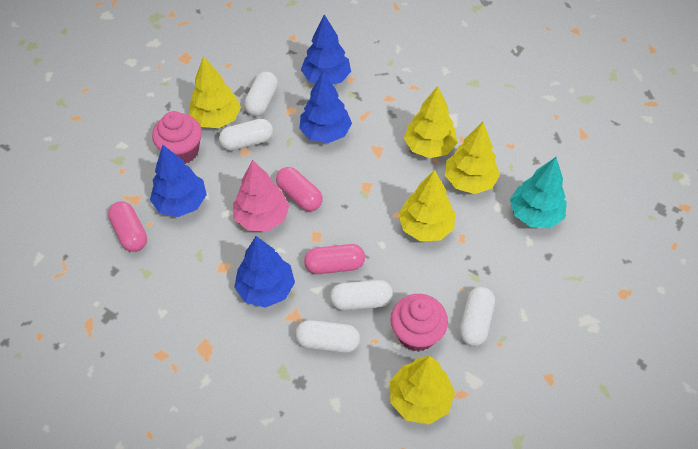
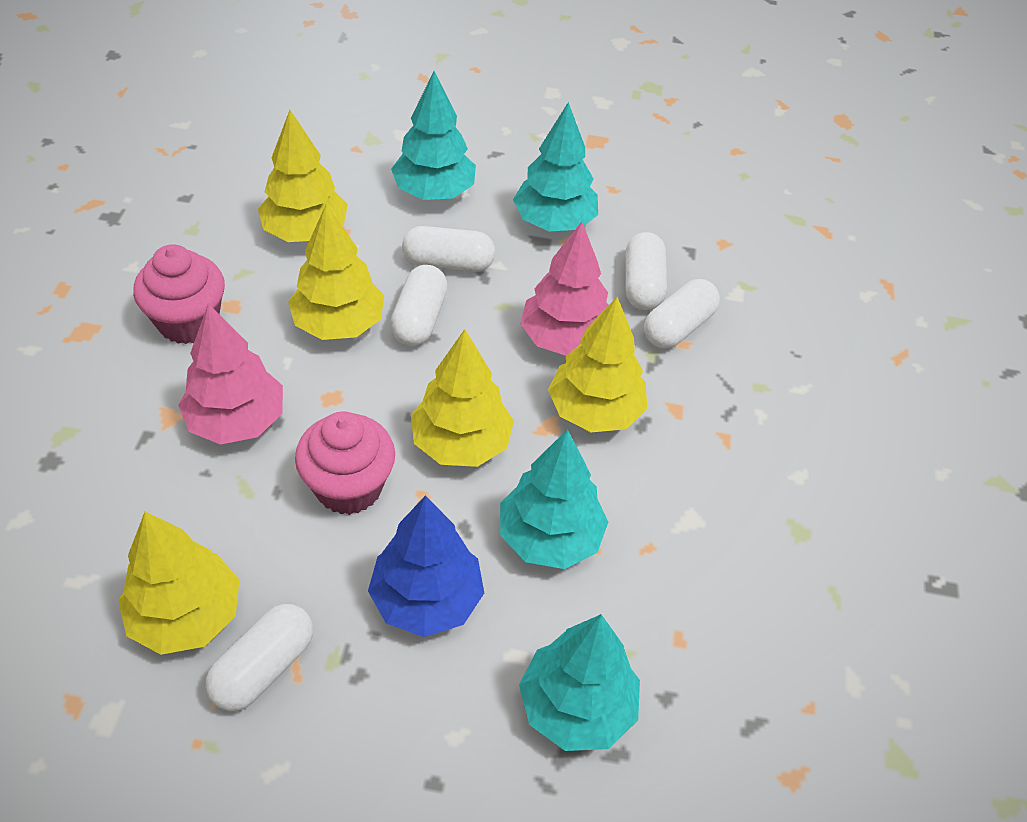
blue tree: [150,145,207,217] [234,236,295,308] [299,71,352,143] [301,14,351,85] = 4 -> [368,495,484,637] = 1
pink capsule: [108,201,147,252] [276,167,323,211] [304,244,365,274] = 3 -> none = 0
pink tree: [233,160,289,231] = 1 -> [178,304,283,445] [520,222,609,356] = 2
turquoise tree: [510,157,567,228] = 1 -> [391,71,476,200] [500,429,608,569] [513,102,598,231] [519,614,640,751] = 4

